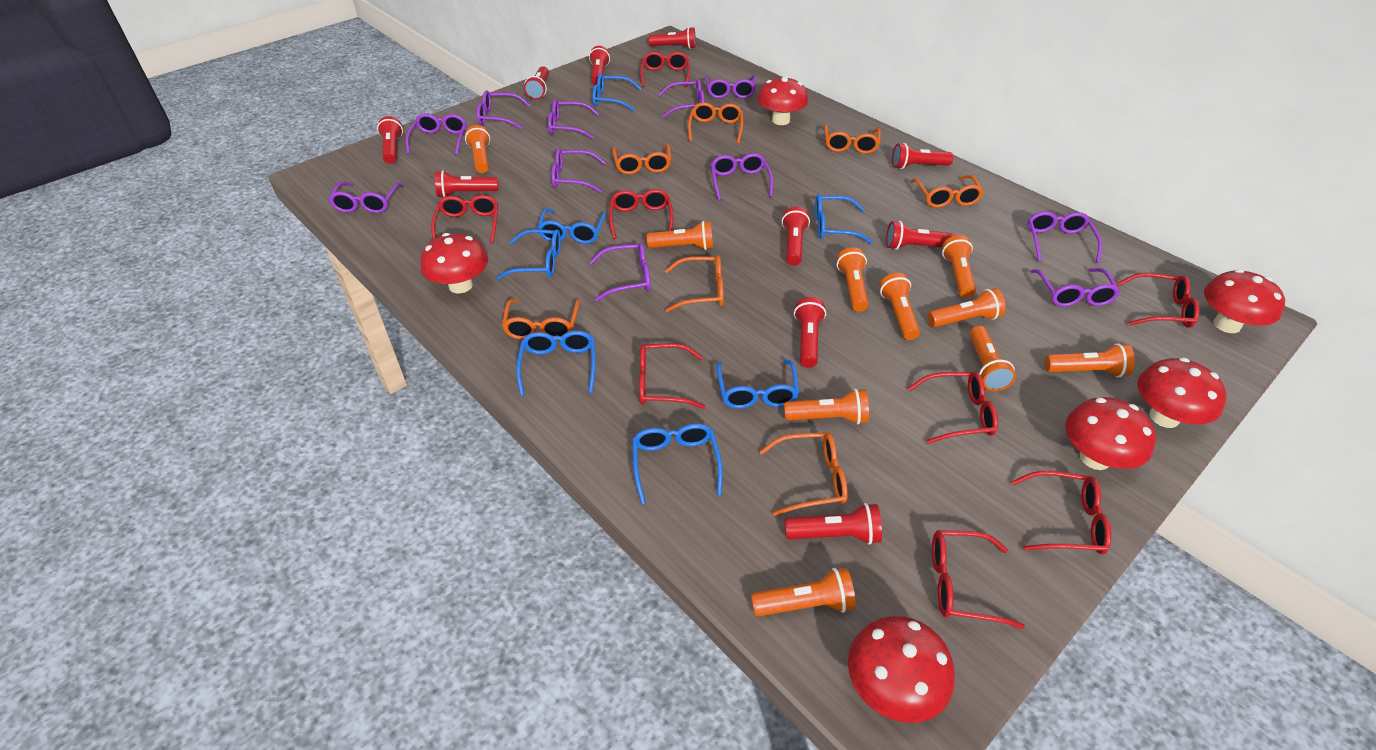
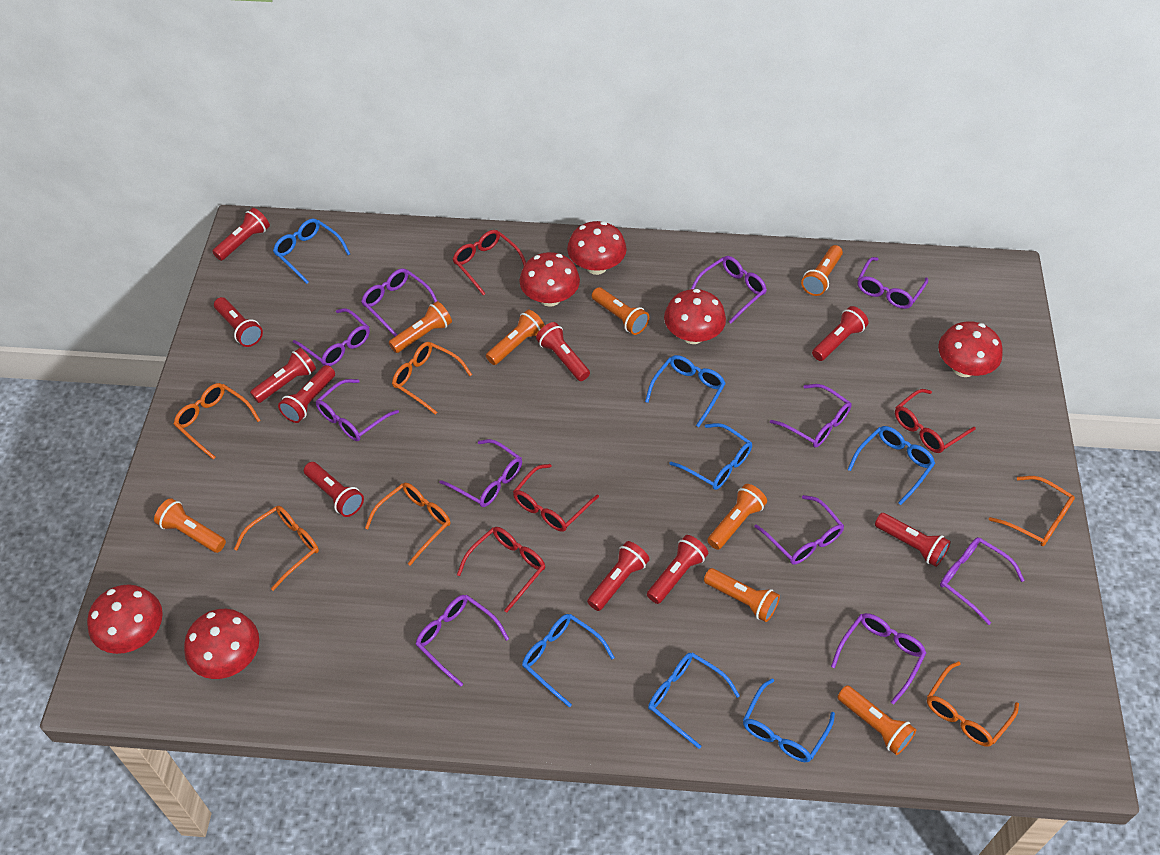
orange flashlight: [465,125,490,173] [647,221,713,250] [751,568,856,616] [784,389,869,424] [837,247,868,312] [879,273,920,340] [928,288,1006,327] [942,235,976,298] [969,326,1016,391] [1045,343,1135,377] = 10 -> [154,498,226,553] [389,301,452,353] [486,309,545,365] [592,287,649,335] [704,568,780,622] [707,484,767,550] [801,245,843,296] [837,685,916,755] = 8
orange glasses: [502,299,580,339] [612,144,671,174] [665,256,724,312] [688,102,743,144] [759,432,848,516] [824,124,881,154] [911,175,984,208] = 7 -> [174,383,261,460] [234,506,319,591] [365,483,451,566] [392,342,472,415] [927,661,1019,747] [989,476,1075,546] = 6
red glasses: [431,195,498,243] [609,189,673,239] [639,343,706,409] [640,52,690,87] [908,372,998,444] [932,530,1025,629] [1011,471,1112,554] [1116,273,1200,328] = 8 -> [453,230,526,295] [457,527,545,613] [513,464,599,532] [895,389,976,453] = 4

